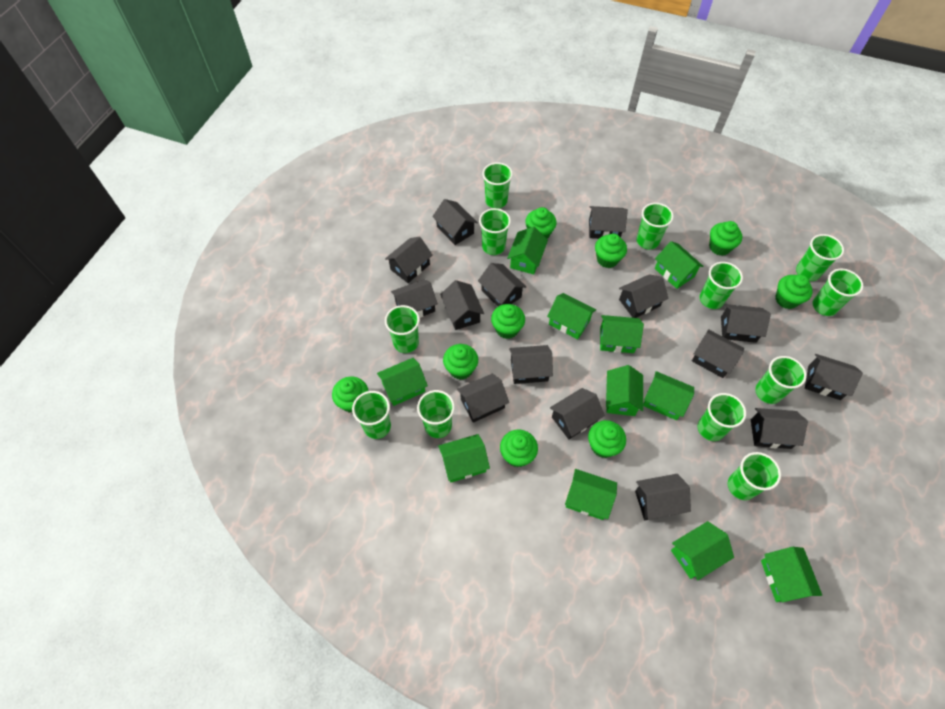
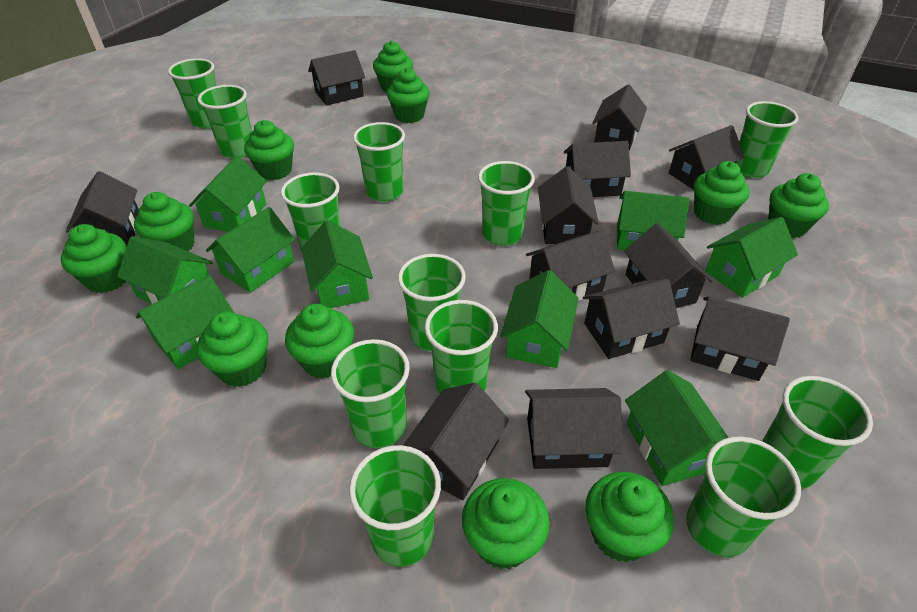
black house: [385,237,433,283] [391,279,438,318] [432,199,478,245] [440,280,484,330] [457,373,509,423] [478,263,526,306] [509,345,553,384] [550,388,605,439] [589,206,628,239] [619,274,669,318] [635,474,691,520] [692,329,744,378] [721,304,771,343] [751,408,808,449] [805,354,863,400] = 15 -> [66,171,139,247] [308,50,365,106] [403,383,509,500] [525,388,622,469] [526,231,615,301] [538,166,599,244] [564,141,631,197] [583,279,680,359] [593,84,647,151] [624,223,713,308] [669,125,745,190] [690,296,790,381] = 12
green cupcake: [332,376,368,413] [443,344,478,380] [491,304,525,339] [500,430,538,467] [525,207,557,239] [588,420,626,458] [595,234,627,268] [709,221,742,256] [775,275,813,309] = 9 -> [61,224,126,293] [134,192,194,252] [197,312,268,387] [244,120,294,180] [285,304,354,379] [373,41,413,92] [387,68,430,123] [462,478,550,570] [585,472,674,562] [694,161,750,225] [768,173,829,238] = 11
green house: [377,358,428,406] [438,434,490,483] [507,226,548,275] [547,293,596,339] [565,469,617,520] [600,315,644,353] [606,365,643,416] [643,371,694,420] [655,241,704,289] [671,521,734,580] [761,547,822,602] = 11 -> [117,236,213,304] [136,275,234,369] [189,156,267,232] [206,207,295,293] [301,220,373,308] [500,270,578,368] [617,191,690,250] [625,370,729,486] [705,217,798,298] = 9

